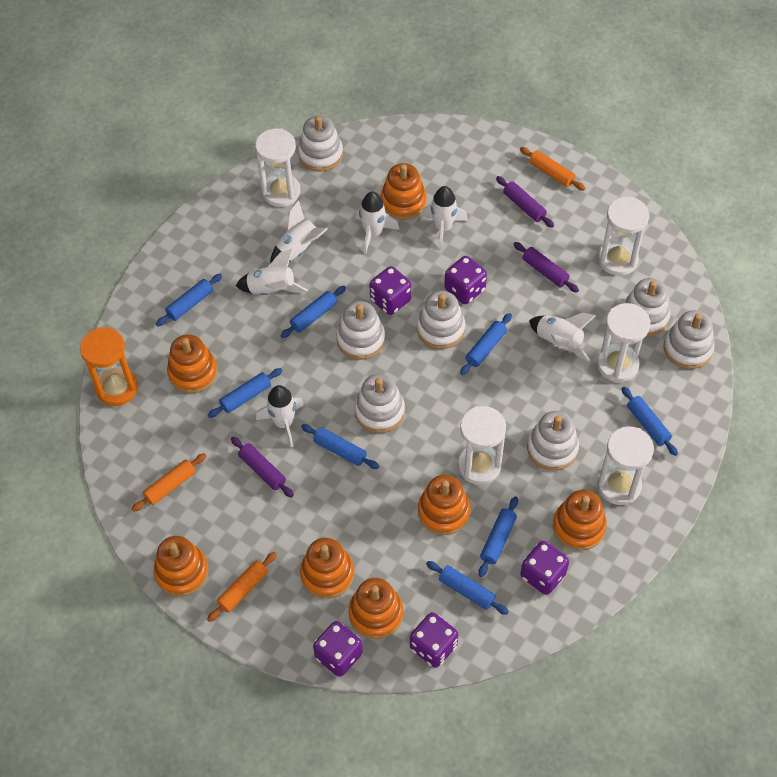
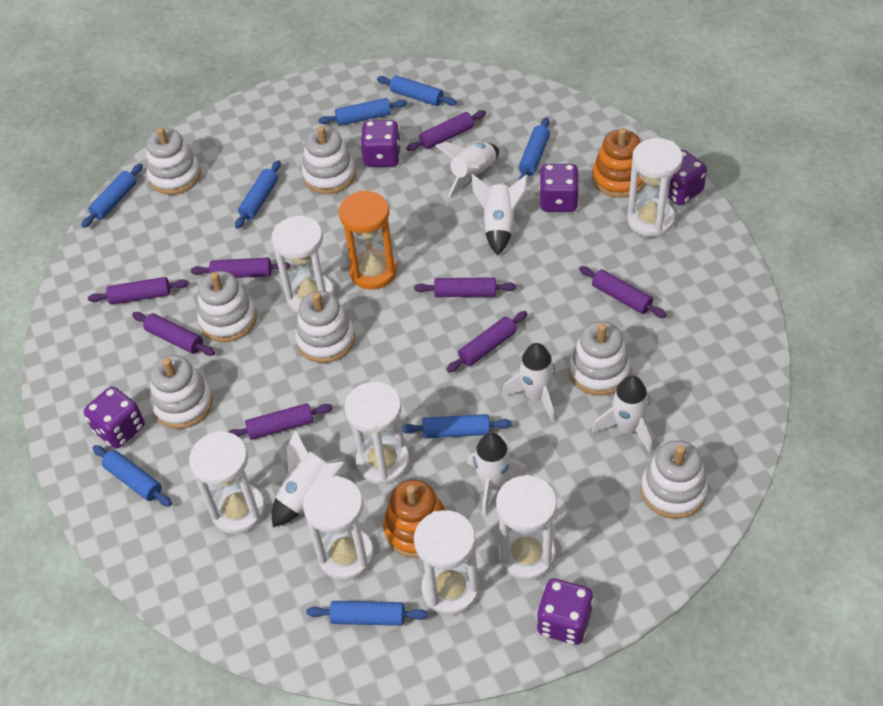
orange rolling pin: [132,453,206,512] [207,552,277,622] [520,147,585,191] = 3 -> none = 0
orange stacking toy: [154,536,209,597] [167,334,218,393] [300,538,354,599] [349,578,403,639] [381,163,426,220] [418,475,470,535] [553,490,607,551] = 7 -> [383,480,446,558] [592,128,645,198] = 2
purple rolling pin: [231,437,294,498] [496,176,554,228] [513,242,579,293] = 3 -> [88,277,189,305] [132,312,215,356] [191,257,290,278] [228,403,333,440] [406,110,486,151] [414,277,516,297] [446,311,527,372] [579,266,667,318] = 8
white hourglass: [255,128,300,207] [458,406,506,485] [597,303,651,383] [597,426,654,505] [598,196,649,276] = 5 -> [189,431,265,534] [271,215,334,313] [303,476,374,580] [344,382,409,485] [414,510,479,615] [496,475,557,580] [627,138,683,237] = 7

